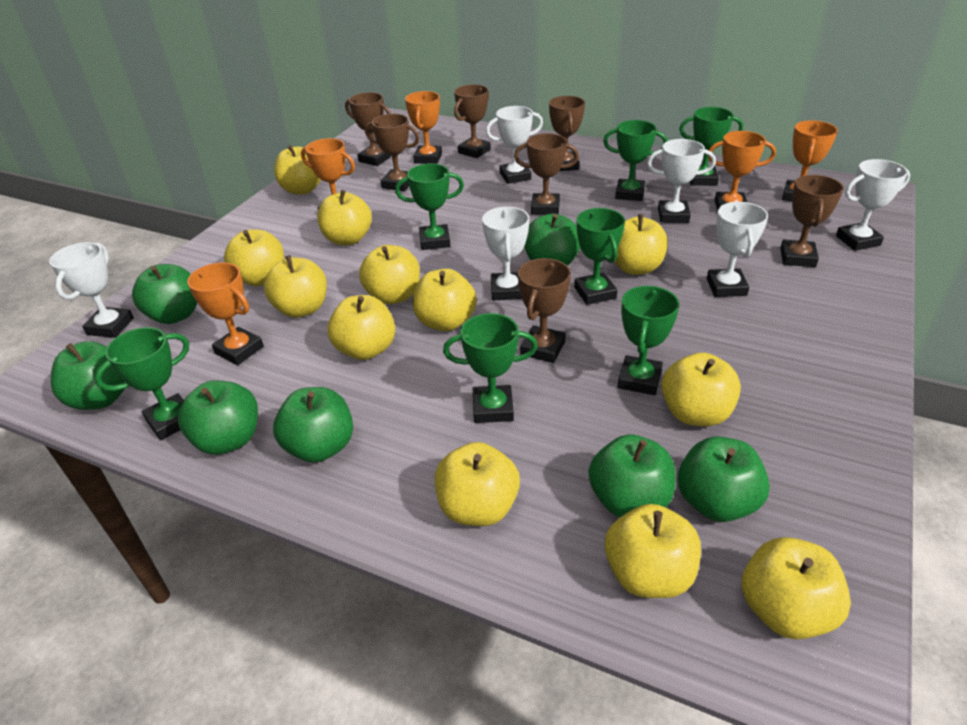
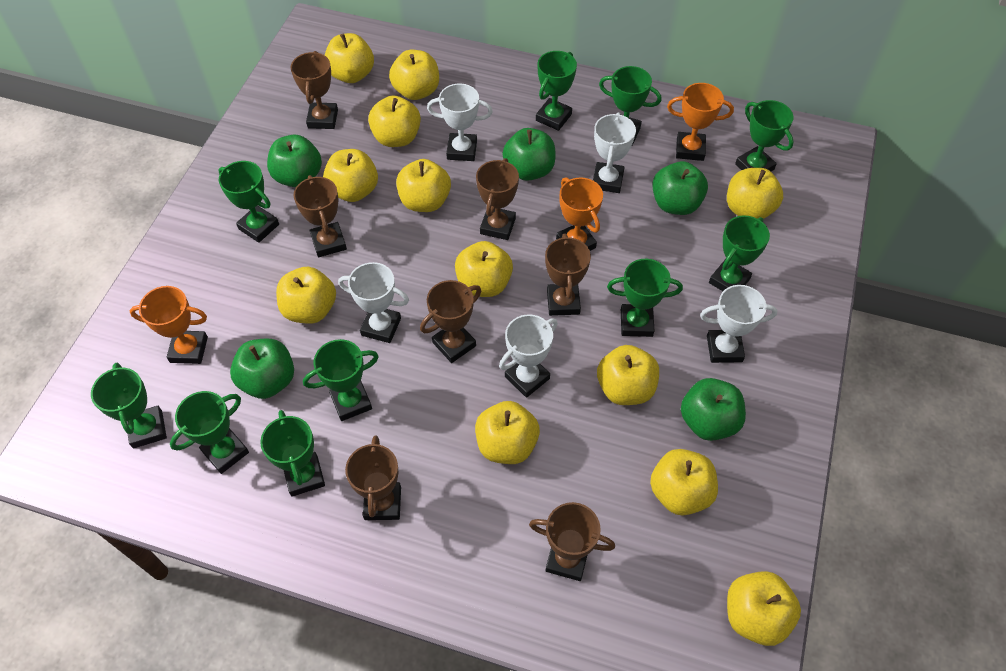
green apple: [51,341,125,410] [132,264,197,324] [178,381,258,455] [273,387,353,463] [524,213,580,266] [589,434,675,517] [678,437,770,522] = 7 -> [230,339,294,399] [267,135,322,187] [502,128,556,181] [652,161,708,215] [681,378,746,441] = 5
green trophy: [95,327,189,440] [395,163,464,250] [443,313,538,423] [574,208,625,305] [603,120,667,201] [618,286,679,395] [679,107,743,186] = 7 -> [91,363,167,448] [170,391,249,474] [218,161,279,243] [260,410,325,497] [303,339,379,421] [536,51,577,131] [599,66,661,146] [607,259,683,337] [709,215,770,291] [735,100,794,171] = 10
orange trophy: [187,262,264,365] [301,138,355,209] [405,91,442,164] [707,131,776,211] [782,120,838,202] = 5 -> [130,286,208,364] [556,177,603,251] [667,83,734,161] = 3
white trophy: [49,242,134,338] [482,207,529,300] [486,106,543,184] [647,139,716,223] [707,202,768,297] [836,159,910,251] = 6 -> [338,262,409,343] [427,84,493,161] [499,314,558,398] [593,112,636,193] [700,285,777,363] = 5

